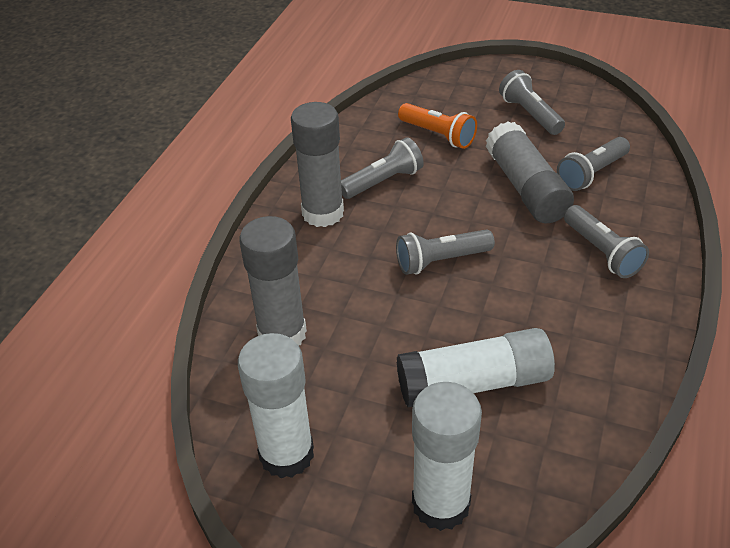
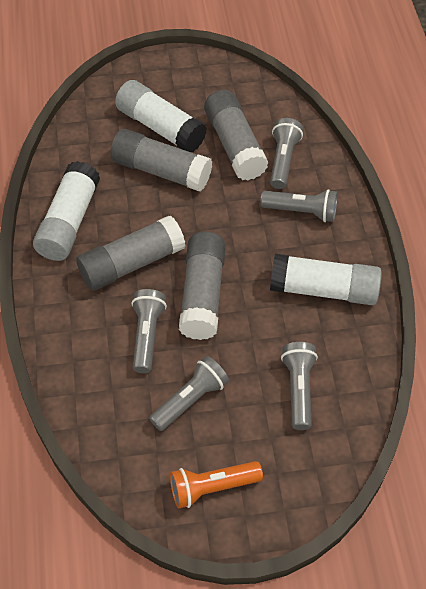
grey glue stick: [239,216,307,346] [291,102,344,227] [486,122,574,223] = 3 -> [76,216,185,291] [110,129,212,191] [179,231,226,340] [204,90,269,181] = 4

